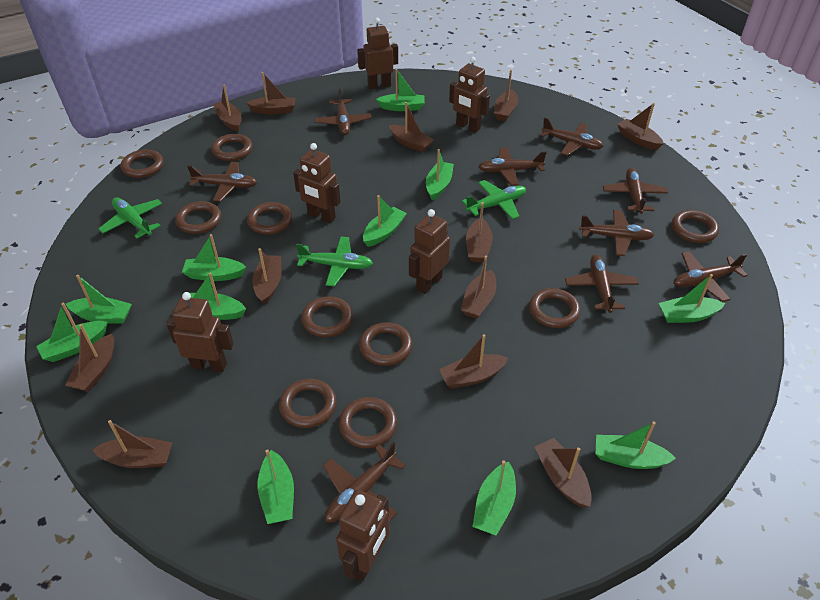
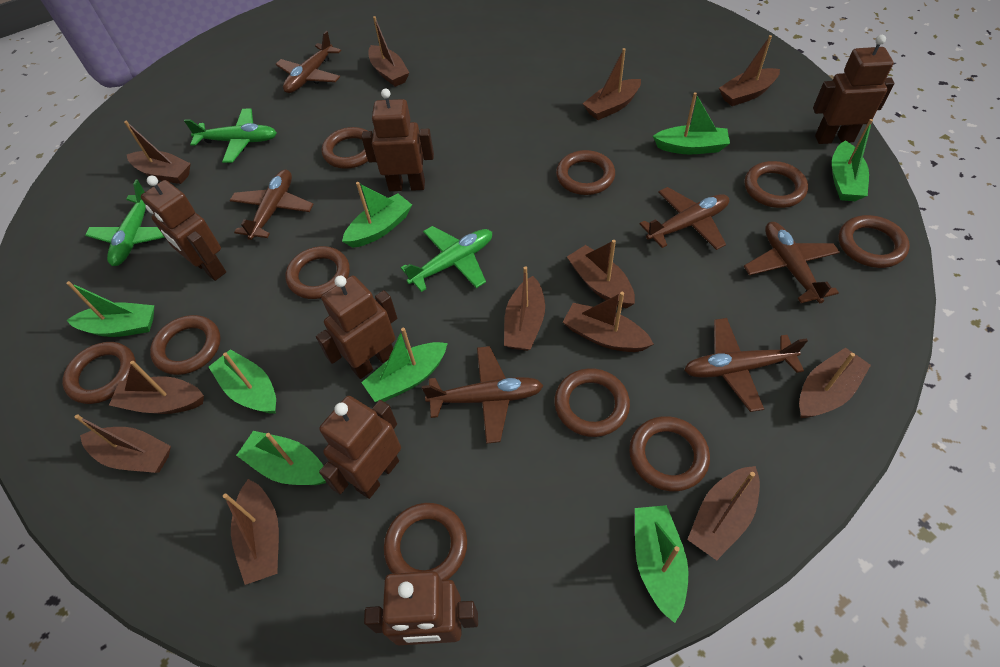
brown plane: [187,162,257,202] [314,88,372,135] [323,442,406,523] [478,147,547,186] [540,117,604,156] [565,254,639,313] [579,210,654,256] [603,168,668,214] [673,251,748,302] = 9 -> [230,170,314,240] [276,31,341,93] [422,346,544,444] [640,187,729,250] [684,318,808,412] [744,222,840,303] = 6
green boat: [36,303,108,362] [66,275,132,324] [182,234,246,281] [190,273,246,320] [257,449,294,524] [363,195,407,247] [376,69,425,111] [426,149,454,200] [473,461,516,536] [596,422,676,469] [659,274,725,323] = 11 -> [66,281,155,337] [209,349,276,414] [236,431,326,485] [342,182,412,248] [361,328,448,402] [635,505,688,623] [653,92,730,154] [832,119,873,201] = 8

